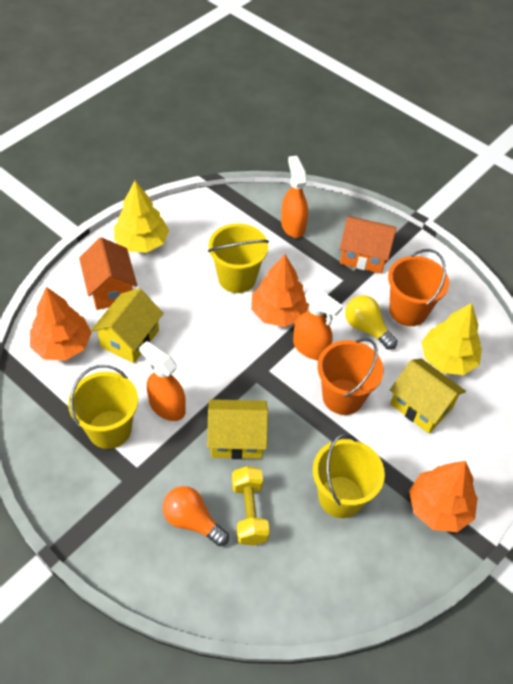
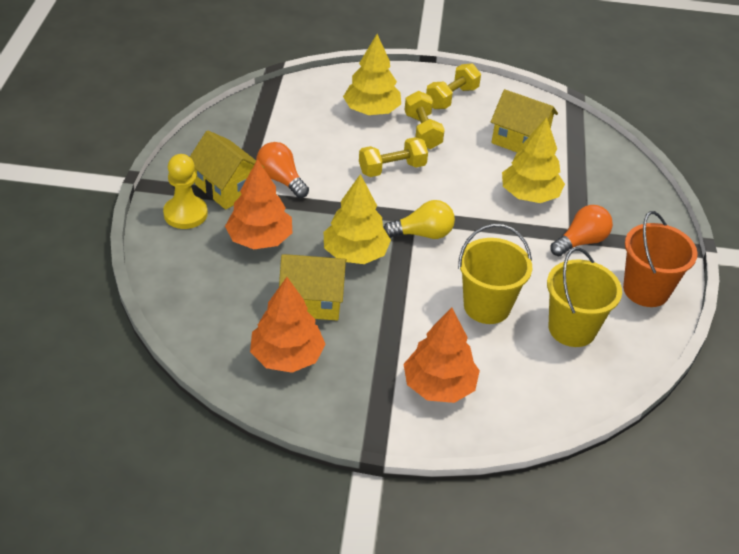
orange bucket: [317,338,384,415] [388,249,449,326] = 2 -> [623,211,698,307] = 1
orange house: [79,237,137,310] [339,216,397,274] = 2 -> none = 0
orange light bulb: [163,486,229,546] = 1 -> [256,142,309,198] [550,205,613,256] = 2
orange spray bottle: [139,341,186,421] [281,155,308,238] [293,288,343,360] = 3 -> none = 0
yellow bucket: [68,365,138,449] [208,223,269,293] [313,434,385,518] = 3 -> [458,224,532,324] [547,248,622,347] = 2
yellow dumbbell: [232,466,269,546] = 1 -> [359,137,428,177] [405,91,445,149] [426,64,481,109] = 3
yellow pawn: none = 0 -> [163,154,208,229] = 1
yellow tree: [114,181,169,253] [421,303,482,375] = 2 -> [324,174,391,264] [343,34,401,115] [502,117,565,203] = 3

